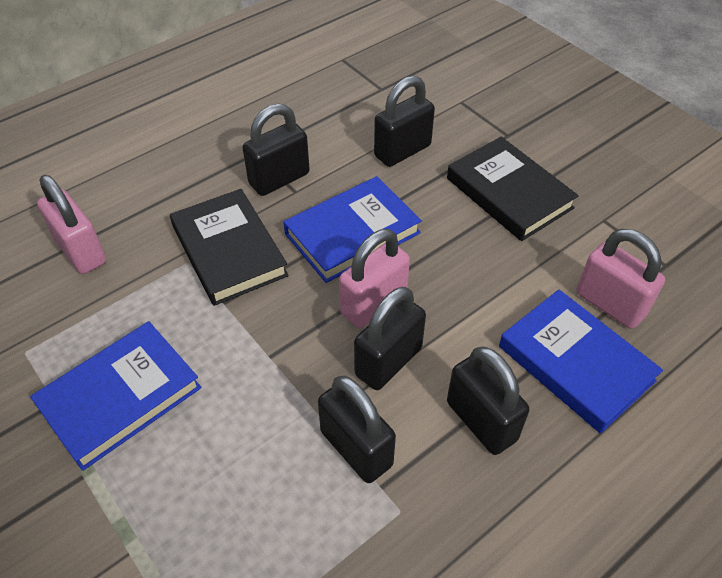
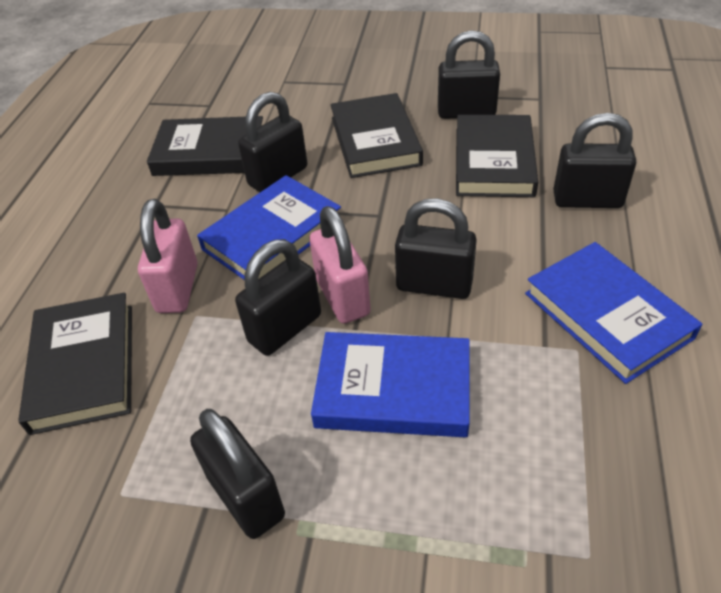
black book: [170,189,289,306] [447,137,579,241] = 2 -> [18,293,132,435] [147,116,263,176] [330,93,423,178] [456,115,538,197] = 4
black padlock: [243,103,310,196] [318,376,396,483] [354,287,426,390] [374,76,435,167] [447,347,529,455] = 5 -> [190,409,285,539] [235,239,321,356] [238,92,307,192] [395,198,477,299] [438,30,500,119] [553,113,636,208] = 6
pink padlock: [37,175,106,274] [339,229,410,328] [576,229,665,329] = 3 -> [138,199,197,313] [309,206,371,324] = 2

